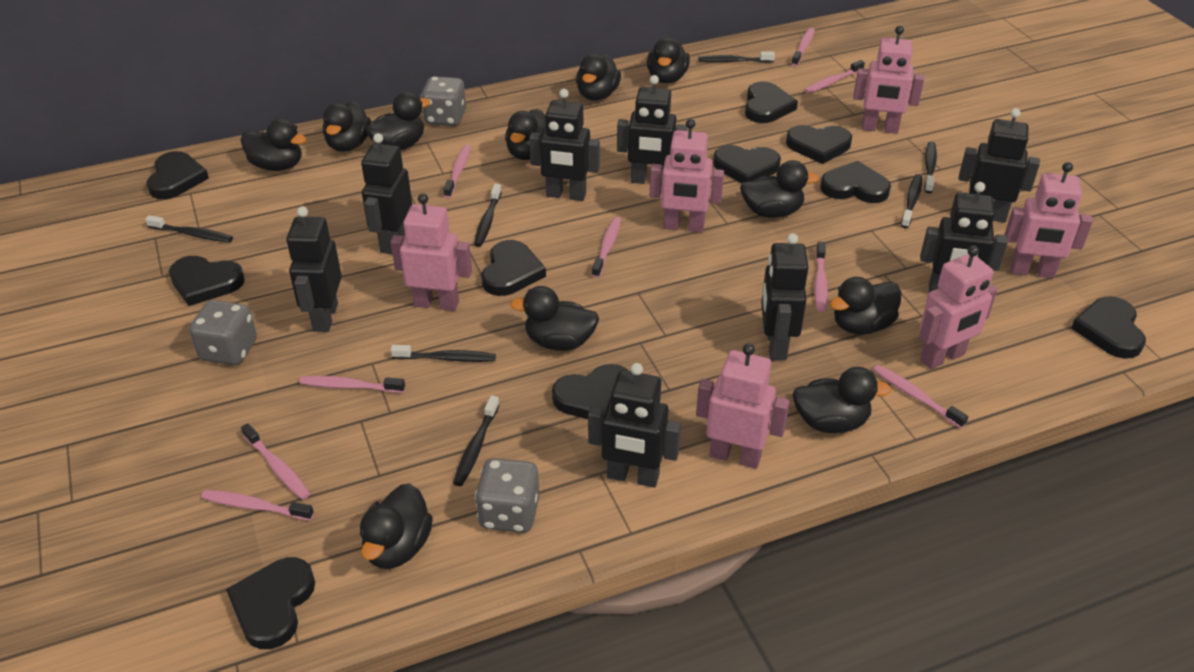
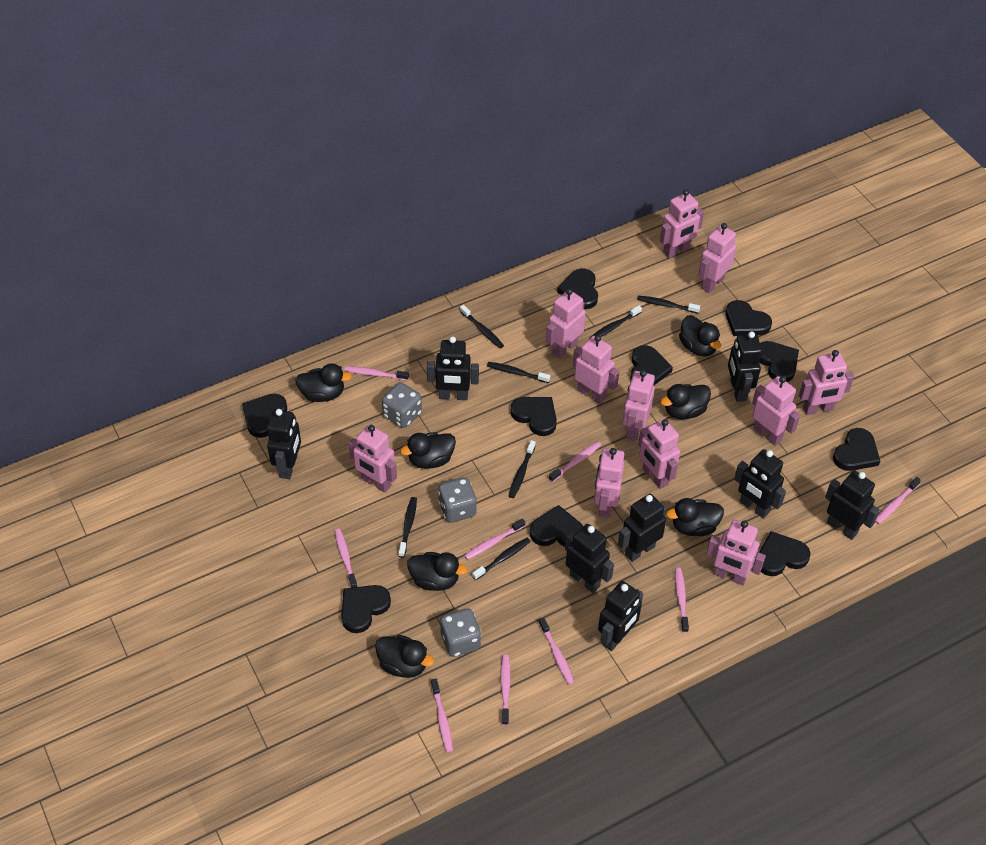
black duck: [241,118,306,171] [323,101,371,152] [360,483,433,569] [366,91,430,150] [505,109,546,160] [510,286,599,351] [576,54,621,101] [647,37,690,84] [740,160,819,218] [793,367,891,433] [830,277,902,335] = 11 -> [295,363,352,402] [375,635,434,678] [400,432,456,469] [407,552,468,591] [660,384,711,419] [666,498,724,536] [679,315,721,356] = 7
pink robot: [391,193,472,311] [650,119,724,233] [696,343,790,469] [853,26,924,134] [919,245,997,369] [1004,162,1093,278] = 6 -> [349,424,397,493] [546,288,586,359] [573,335,619,404] [594,448,624,518] [622,370,655,441] [638,419,680,489] [660,190,704,258] [698,223,736,293] [706,520,766,585] [752,376,800,446] [799,350,854,415] = 11

